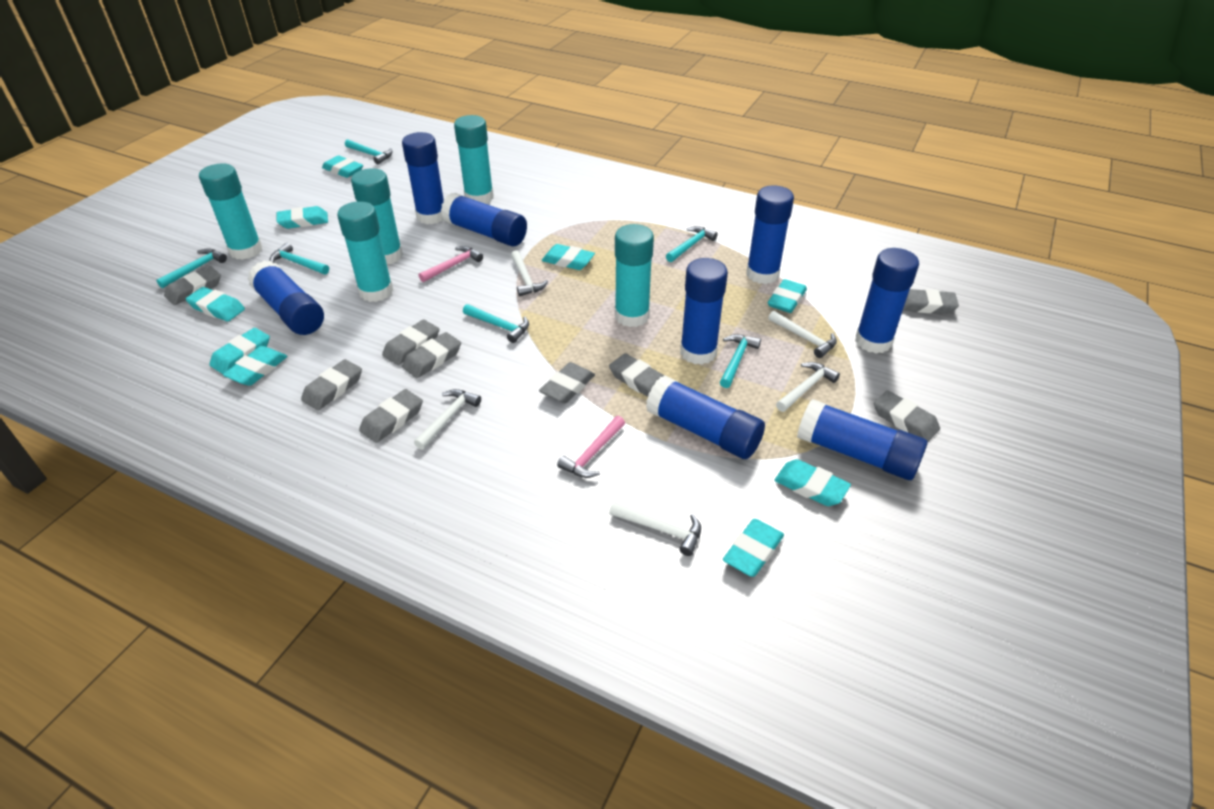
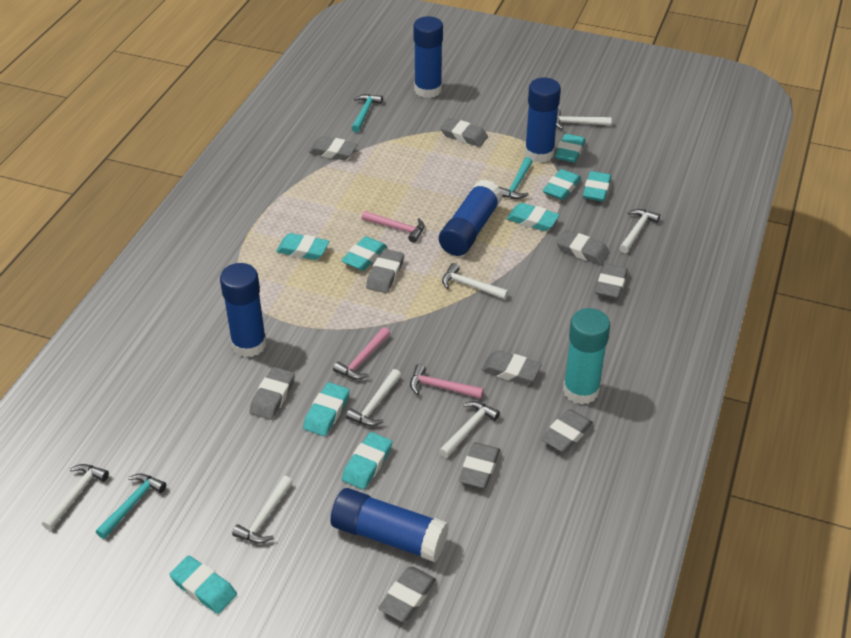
blue glue stick: [248,261,324,335] [402,132,444,224] [441,193,527,246] [646,375,765,459] [680,258,728,365] [746,185,794,284] [797,399,928,480] [855,248,919,354] = 8 -> [220,263,267,357] [330,488,449,562] [413,16,443,98] [439,180,502,256] [525,78,561,163] = 5
grey eraser: [164,266,221,305] [301,359,362,410] [359,389,423,443] [382,319,439,365] [402,332,461,378] [539,362,595,404] [609,353,664,397] [874,390,940,442] [903,289,959,314] = 9 -> [249,367,295,420] [309,136,358,160] [366,249,404,293] [378,567,436,622] [440,118,488,147] [459,442,500,488] [481,350,542,384] [541,409,593,453] [556,230,610,265] [595,264,628,299] = 10
pink hammer: [419,246,483,282] [557,416,625,478] = 2 -> [333,327,390,380] [362,211,424,243] [410,364,484,399] = 3
turquoise glue stick: [199,164,262,260] [337,201,393,302] [351,168,403,265] [454,115,494,204] [615,224,654,327] = 5 -> [563,308,610,405] = 1
turquoise hammer: [156,248,227,288] [269,243,329,274] [345,139,392,164] [463,304,529,343] [666,226,718,262] [720,334,761,388] = 6 -> [96,474,166,539] [352,94,383,132] [499,157,533,199] = 3
white hammer: [414,389,481,450] [511,250,548,296] [609,501,701,556] [768,311,837,358] [776,362,840,412] = 5 -> [42,464,109,530] [232,476,293,543] [346,369,401,426] [439,401,500,458] [442,263,509,300] [556,109,612,129] [619,209,660,253] = 7

